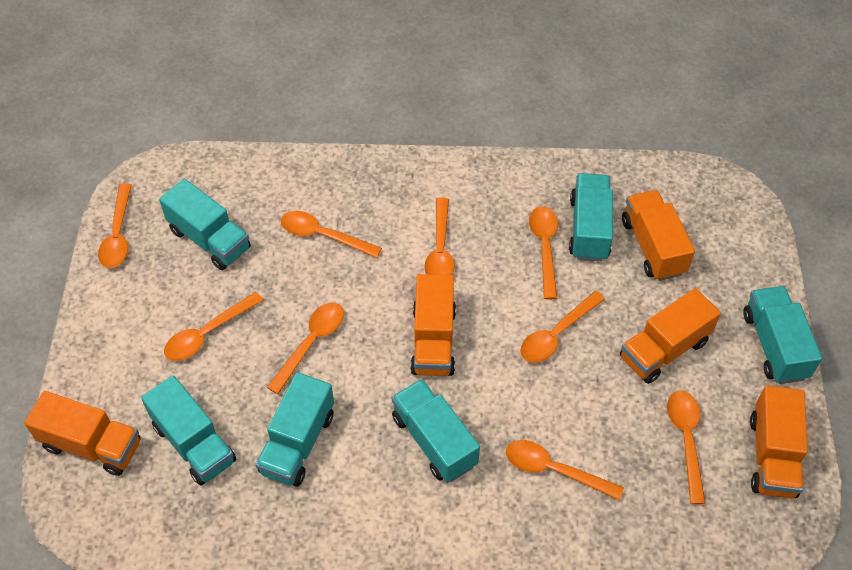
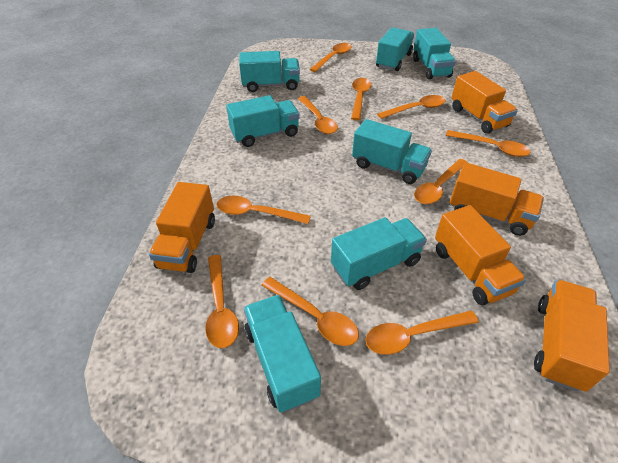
orange spoon: [98,183,132,268] [164,292,264,361] [267,303,344,394] [281,211,382,258] [424,198,455,275] [506,440,624,501] [520,291,605,363] [529,206,558,300] [667,390,705,504] = 9 -> [205,255,239,348] [217,196,311,224] [261,277,359,346] [298,96,338,134] [310,43,352,72] [351,78,371,120] [365,311,479,355] [377,95,446,119] [414,159,468,204] [445,130,530,157] = 10
turquoise truck: [141,375,236,486] [159,179,251,270] [256,372,334,487] [392,379,480,483] [569,173,613,261] [743,286,822,384] = 6 -> [226,95,300,147] [239,51,300,92] [244,295,321,413] [331,217,427,290] [352,119,432,184] [376,27,414,71] [413,28,456,80] = 7

